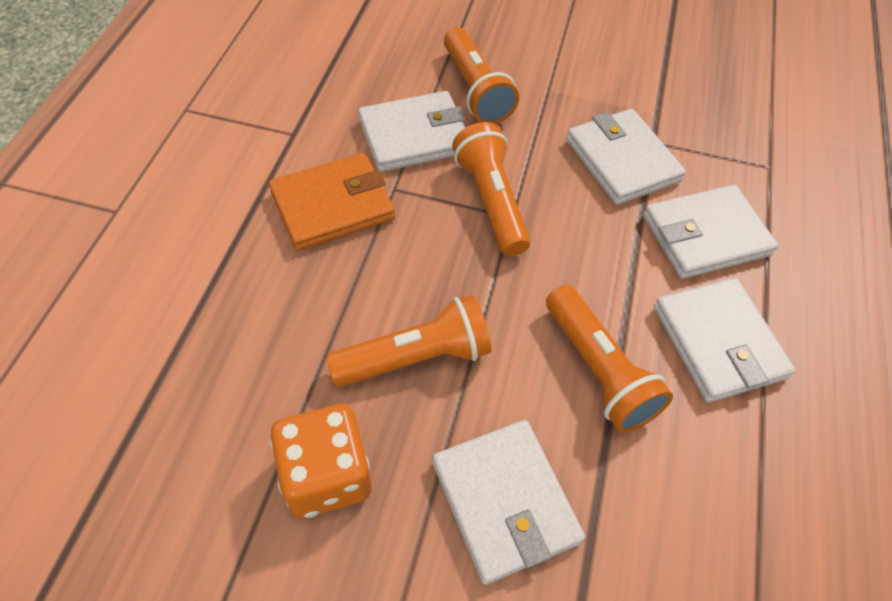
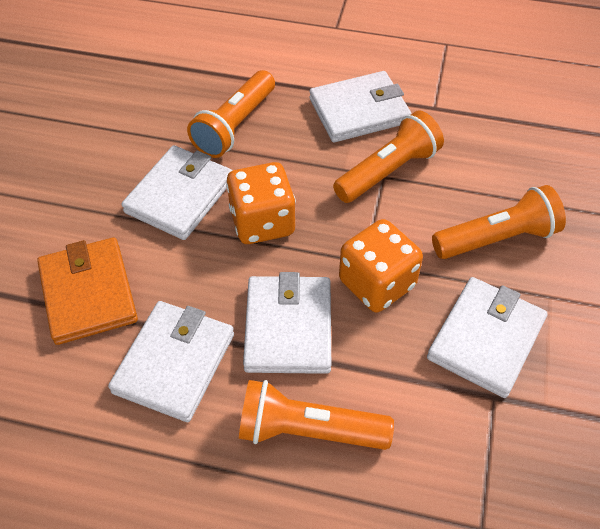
orange dice: [270,404,371,518] = 1 -> [226,162,296,244] [339,219,423,312] = 2

